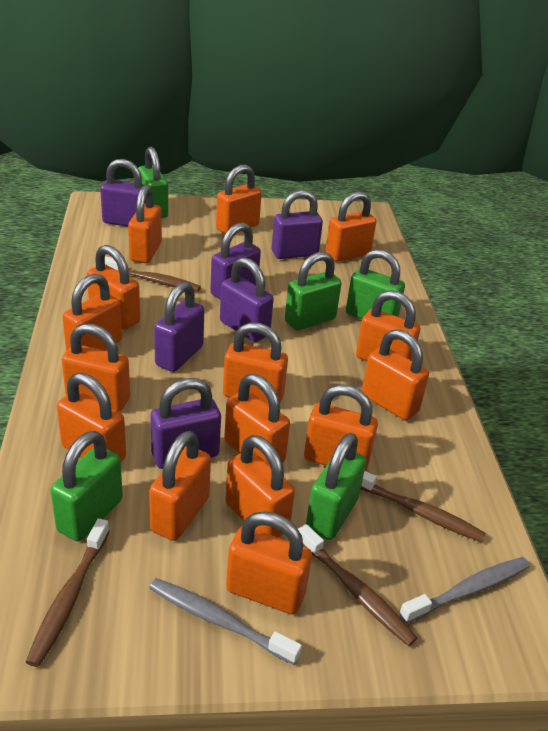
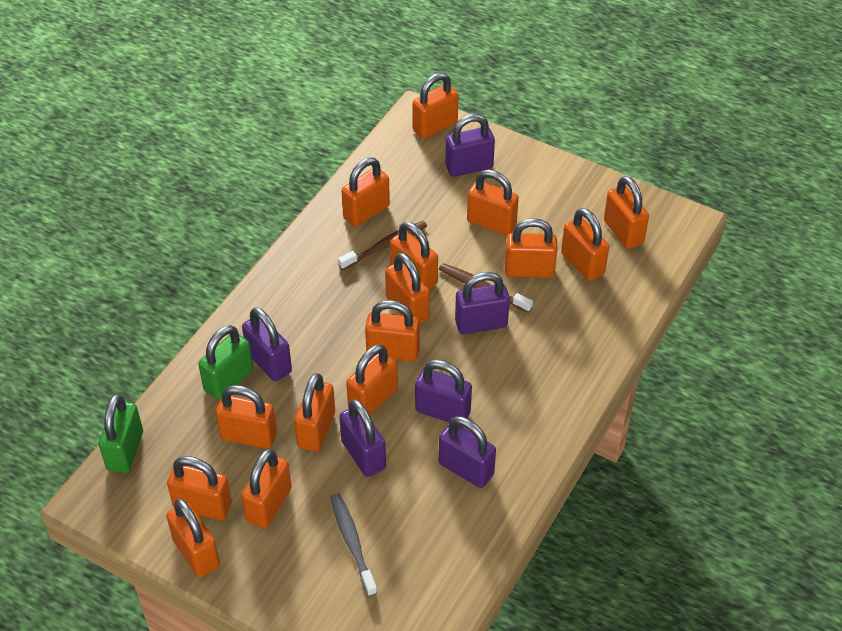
brown toothbrush: [26,518,110,667] [105,256,201,292] [298,524,417,646] [360,471,485,542] = 4 -> [338,221,427,270] [439,263,533,313] = 2
green padlock: [50,431,123,541] [138,147,168,218] [285,252,342,331] [306,433,366,540] [346,249,405,319] = 5 -> [99,394,143,473] [198,325,253,400] = 2
grey toothbrush: [149,578,302,665] [399,557,530,623] = 2 -> [330,493,377,597] = 1

